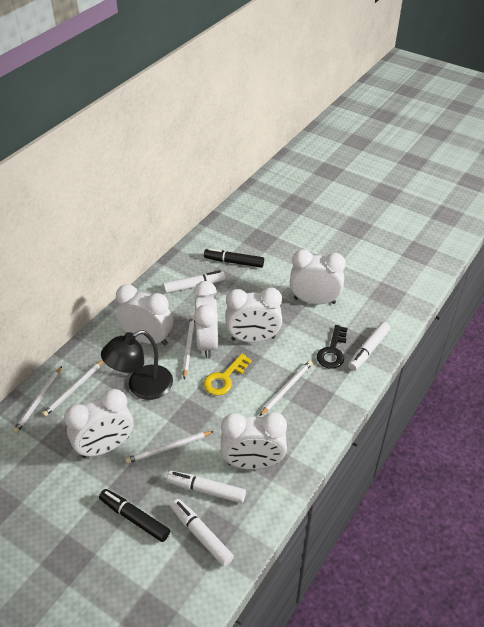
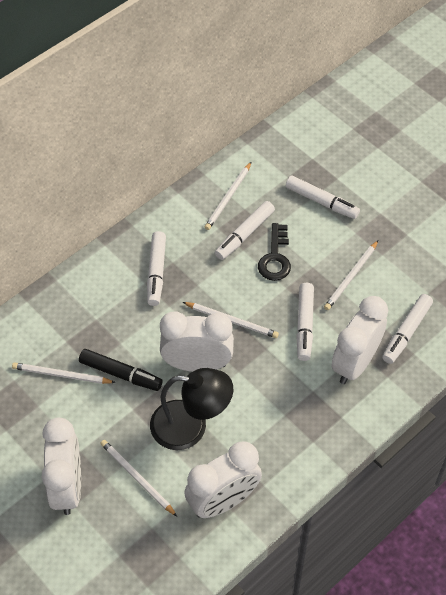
black marker: [99,489,170,542] [204,248,264,268] = 2 -> [79,349,163,391] = 1
white clock: [64,389,133,458] [116,284,173,346] [194,281,218,359] [221,412,287,470] [225,287,282,343] [290,249,346,304] = 6 -> [42,418,81,515] [160,311,234,372] [184,441,262,518] [331,296,388,384] = 4
white marker: [163,270,226,294] [167,471,246,503] [171,499,234,567] [348,322,390,371] = 4 -> [147,231,166,306] [215,201,275,260] [286,175,360,219] [296,283,314,361] [382,294,433,364] = 5
yellow key: [203,354,252,396] = 1 -> none = 0

